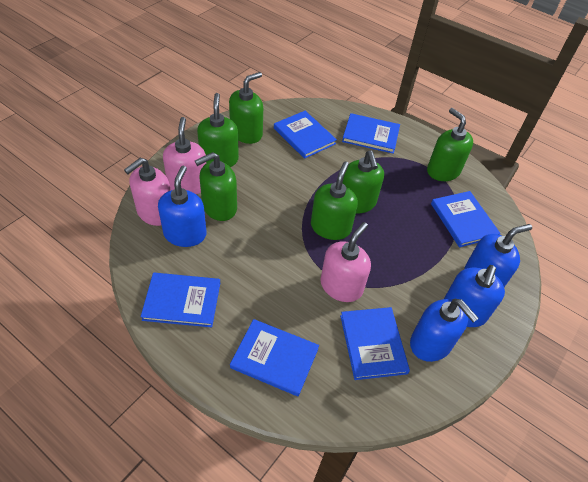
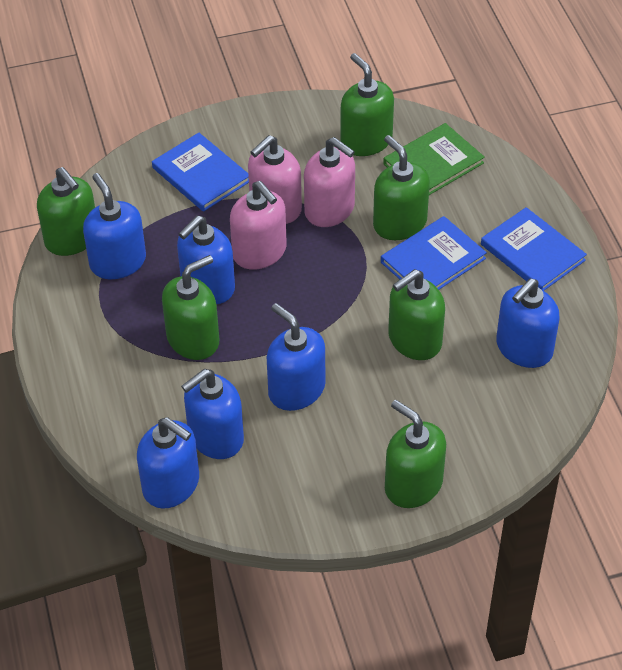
blue book: [141,272,220,327] [230,319,319,396] [274,111,337,159] [340,307,410,380] [342,113,400,154] [431,191,501,247] = 6 -> [152,133,249,212] [381,216,487,290] [481,207,587,291] = 3
blue soap dispenser: [158,166,207,247] [410,299,479,362] [444,265,505,327] [465,224,532,287] = 4 -> [83,173,146,279] [137,417,199,509] [177,216,235,304] [181,369,244,459] [267,303,325,411] [496,278,560,368] = 6
green book: none = 0 -> [383,123,485,195] = 1

